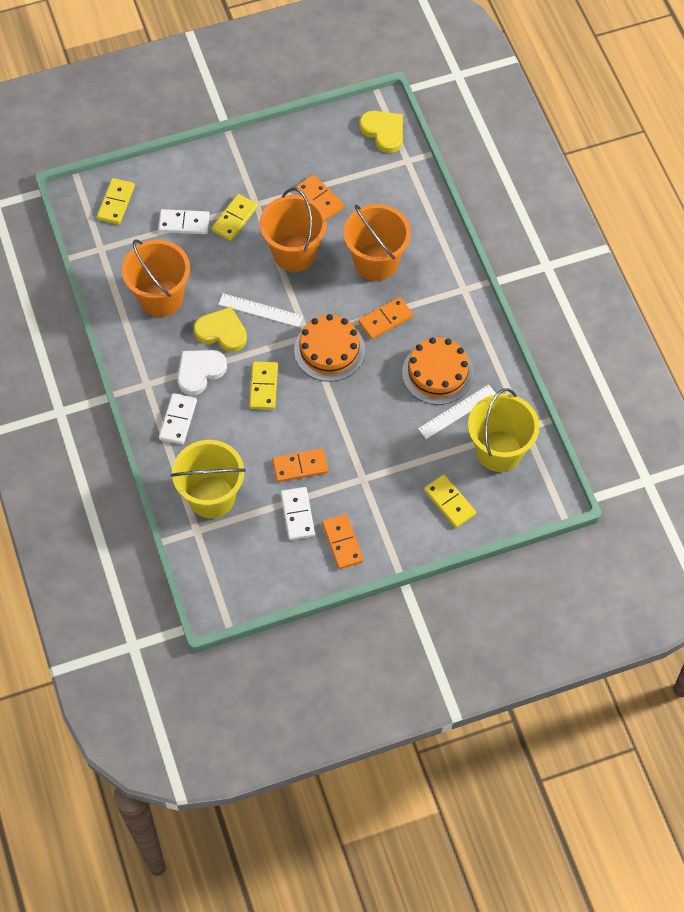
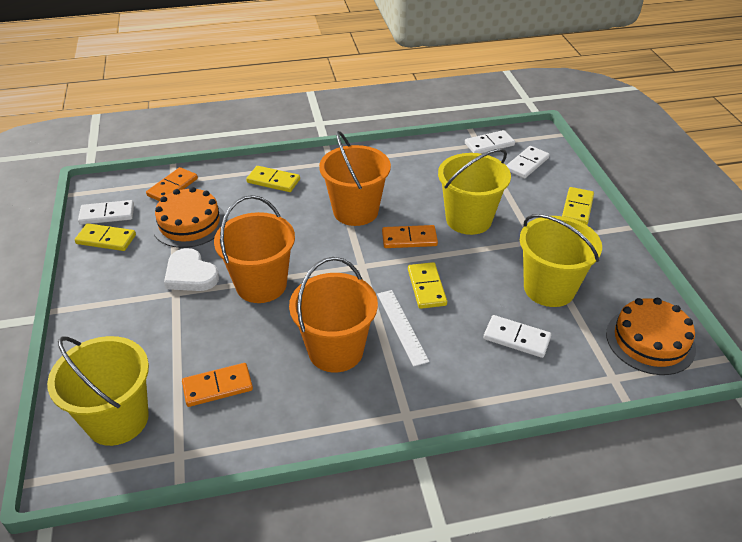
orange domino: [272,448,328,482] [296,174,344,220] [322,514,363,569] [358,297,413,340] = 4 -> [146,167,198,201] [182,363,253,407] [382,225,438,248] = 3
white domino: [158,209,210,234] [159,393,197,445] [281,487,315,540] = 3 -> [78,200,134,225] [465,130,515,154] [483,315,551,358] [506,146,550,178] = 4
white ruler: [218,293,303,327] [418,384,496,439] = 2 -> [377,290,429,367] = 1
yellow bucket: [171,440,246,518] [468,388,539,472] = 2 -> [47,336,149,446] [438,148,511,235] [520,214,602,307] = 3
yellow heart: [193,307,247,352] [359,111,403,153] = 2 -> none = 0

